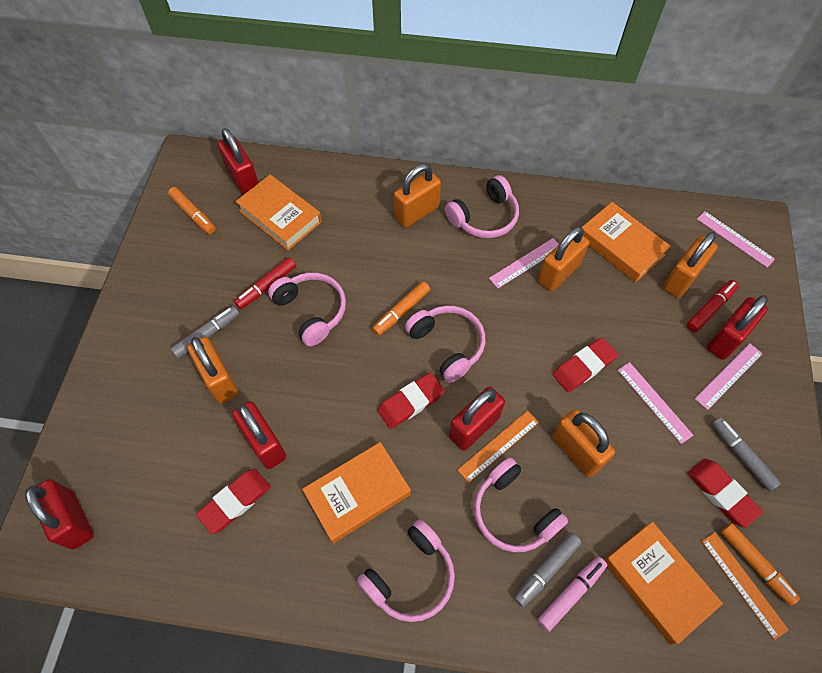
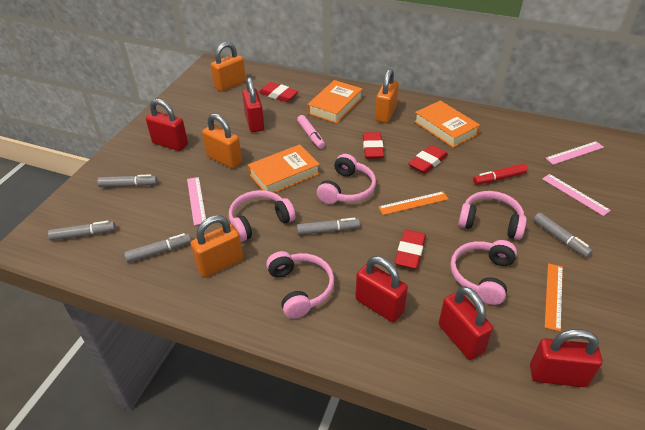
grey marker: [170,306,239,359] [514,533,582,607] [712,417,781,491] = 3 -> [48,221,116,241] [97,174,157,187] [124,233,191,263] [297,218,360,235] [533,213,593,258] = 5
orange book: [236,175,322,250] [302,442,411,543] [582,202,671,283] [604,522,723,645] = 4 -> [248,144,320,193] [307,80,363,123] [414,100,480,148] = 3
orange marker: [168,187,216,234] [372,281,430,336] [721,523,800,606] = 3 -> none = 0
orange padlock: [187,337,238,404] [394,164,441,228] [538,226,589,291] [552,409,615,477] [663,232,718,298] = 5 -> [191,215,243,277] [202,113,242,169] [211,42,246,92] [375,69,399,123] = 4
pink ruler: [489,238,559,288] [618,362,693,444] [695,343,763,410] [697,211,775,268] = 4 -> [187,177,206,226] [542,174,611,216] [546,141,604,165] = 3
red marker: [234,257,296,309] [687,280,738,332] = 2 -> [473,164,528,185] = 1

